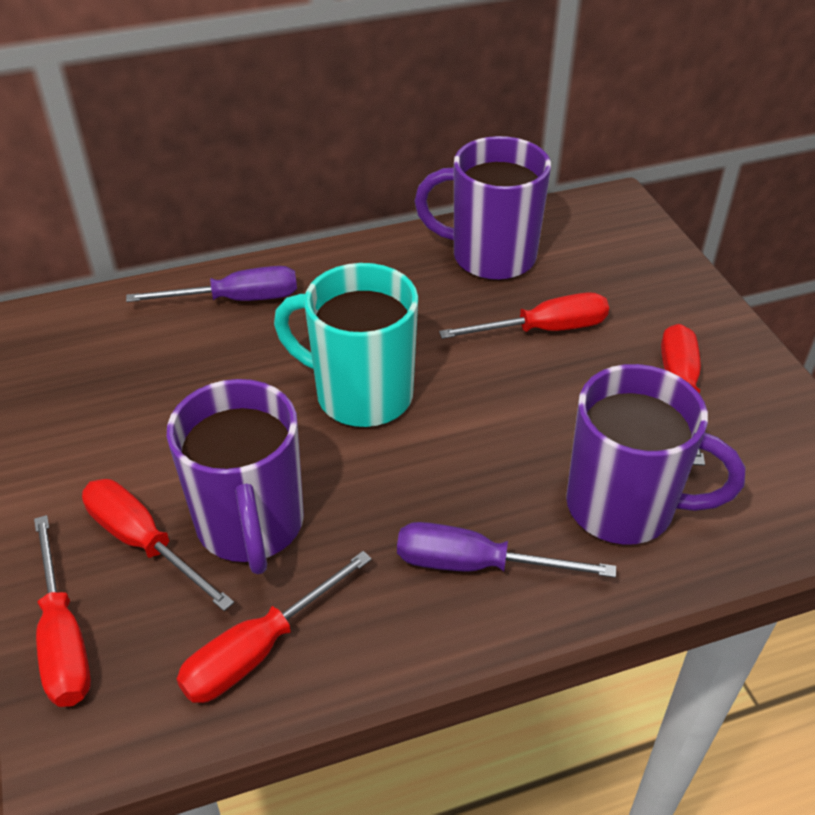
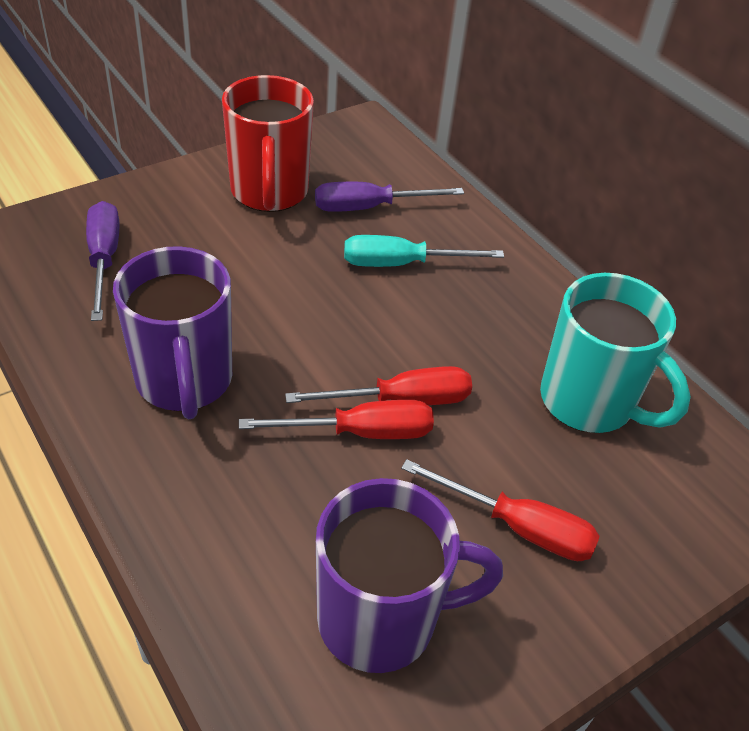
purple mug: [167,379,304,574] [414,136,551,281] [566,364,745,545] = 3 -> [113,246,232,419] [316,478,503,673] = 2
red mug: none = 0 -> [222,75,314,212] = 1
red screwdriver: [34,515,91,707] [82,479,234,611] [177,551,372,703] [439,292,609,339] [661,324,705,466] = 5 -> [239,400,434,439] [285,366,472,405] [401,459,600,561] = 3
turquoise screwdriver: none = 0 -> [344,235,504,267] = 1

